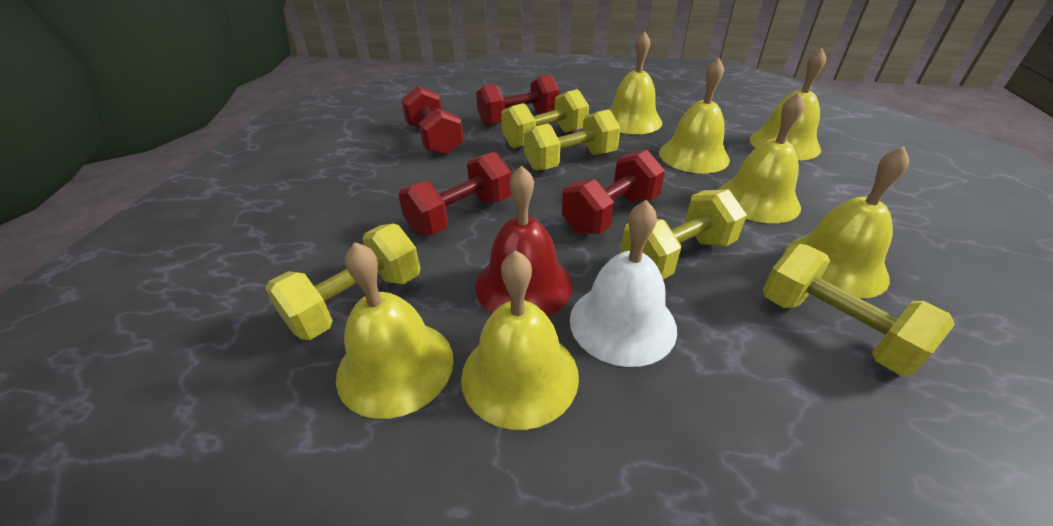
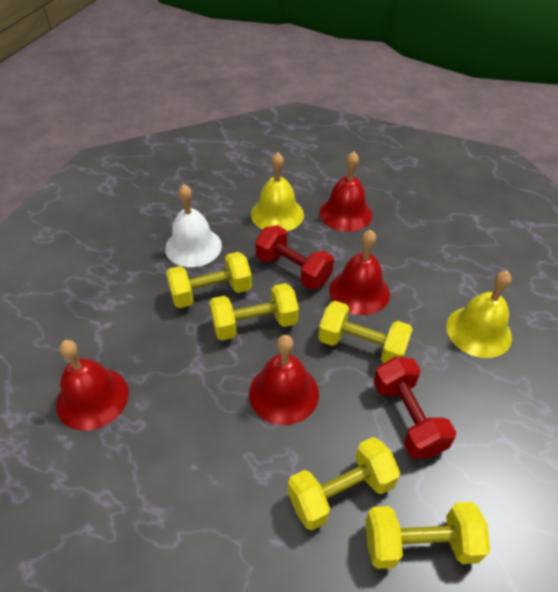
red bell: [475,165,572,317] = 1 -> [56,340,129,431] [249,335,319,425] [319,151,372,232] [329,230,390,315] = 4
red dumbbell: [398,152,511,235] [401,86,464,156] [476,74,560,126] [562,150,665,234] = 4 -> [255,225,334,290] [373,357,456,459] = 2
yellow bell: [336,242,454,419] [461,250,579,430] [609,32,662,134] [659,58,730,173] [718,92,805,223] [750,48,826,160] [785,147,909,299] = 7 -> [251,152,304,231] [446,271,512,358] = 2

